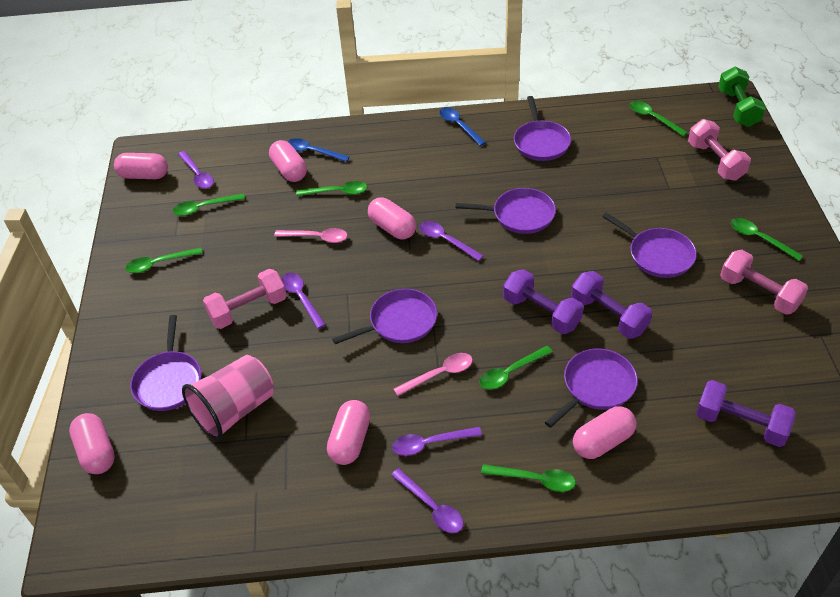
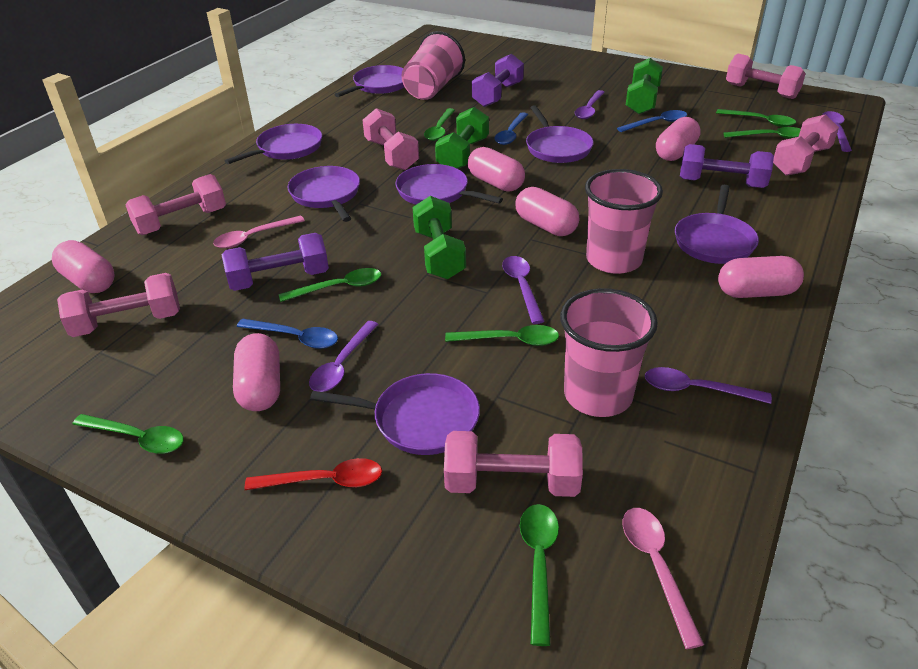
blue spoon: [287,138,350,162] [439,107,486,146] = 2 -> [237,319,338,349] [494,112,528,145] [617,110,687,132] = 3
green dumbbell: [718,67,766,127] = 1 -> [412,196,466,279] [435,107,489,169] [626,58,663,114] = 3
pink cup: [182,355,274,440] = 1 -> [401,31,465,100] [560,288,658,417] [585,169,663,274] = 3
pink dumbbell: [203,269,287,329] [688,119,751,181] [720,250,808,315] = 3 -> [57,273,180,337] [125,174,226,235] [363,108,419,170] [444,431,583,497] [726,54,806,99] [773,114,839,176] = 6
purple pan: [130,315,201,411] [333,289,437,344] [455,188,556,234] [514,96,571,161] [545,348,638,428] [602,213,697,278] = 6 -> [224,124,322,164] [288,166,360,222] [310,373,480,455] [334,65,404,97] [396,164,503,205] [526,105,594,163] [675,185,759,264] = 7
red spoon: none = 0 -> [245,458,382,490] = 1

